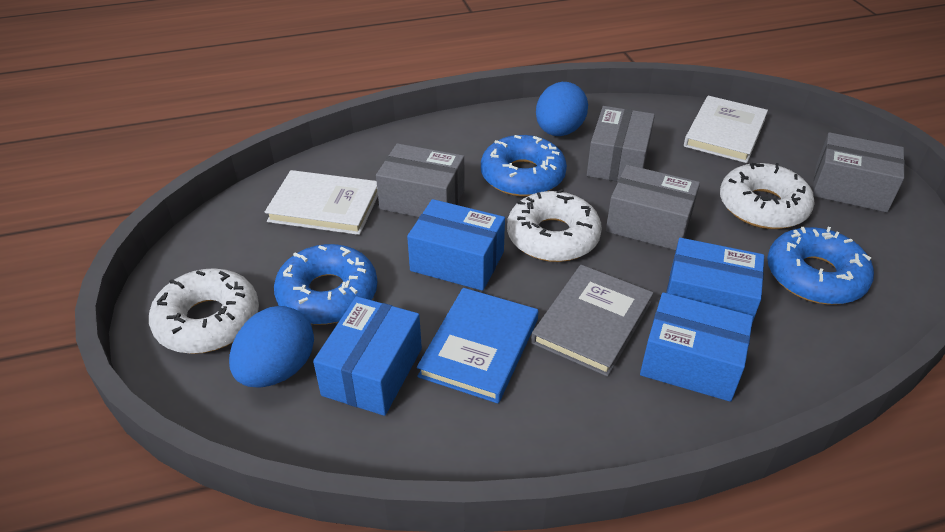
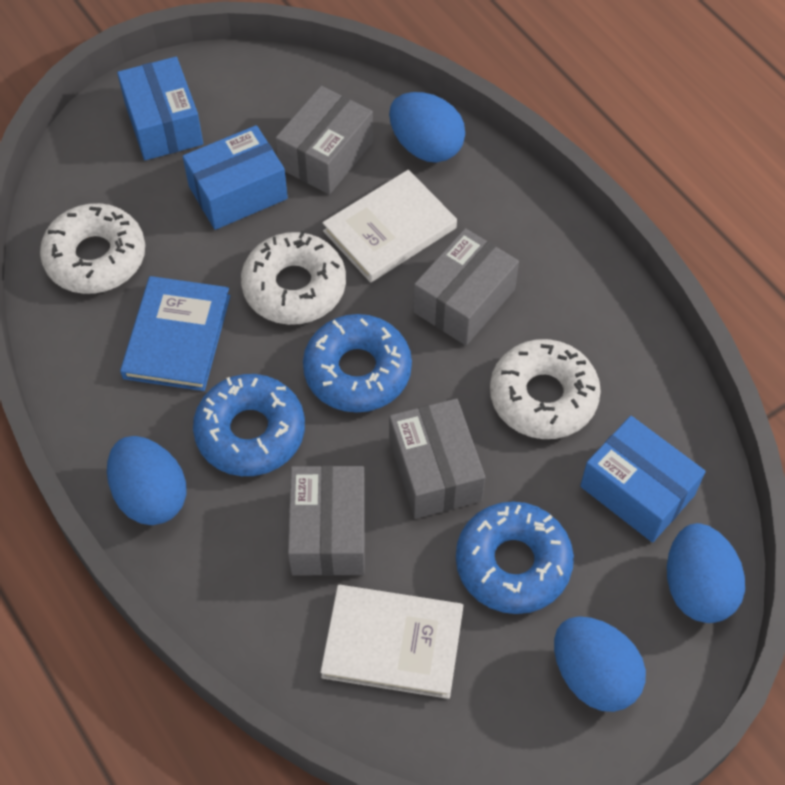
blue box: [313,296,422,416] [407,199,505,291] [640,292,753,402] [666,238,764,323] = 4 -> [117,57,203,160] [183,125,288,230] [580,416,706,542] = 3
blue egg: [229,306,314,388] [536,82,588,136] = 2 -> [107,436,187,525] [389,92,465,163] [554,616,646,712] [667,523,745,623] = 4
grey book: [531,265,653,377] = 1 -> none = 0

